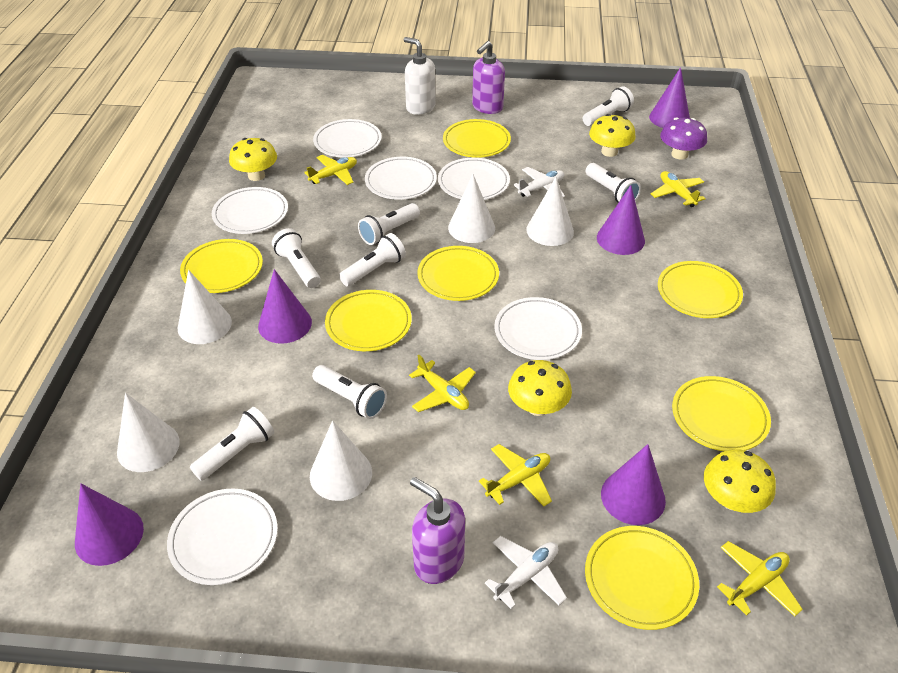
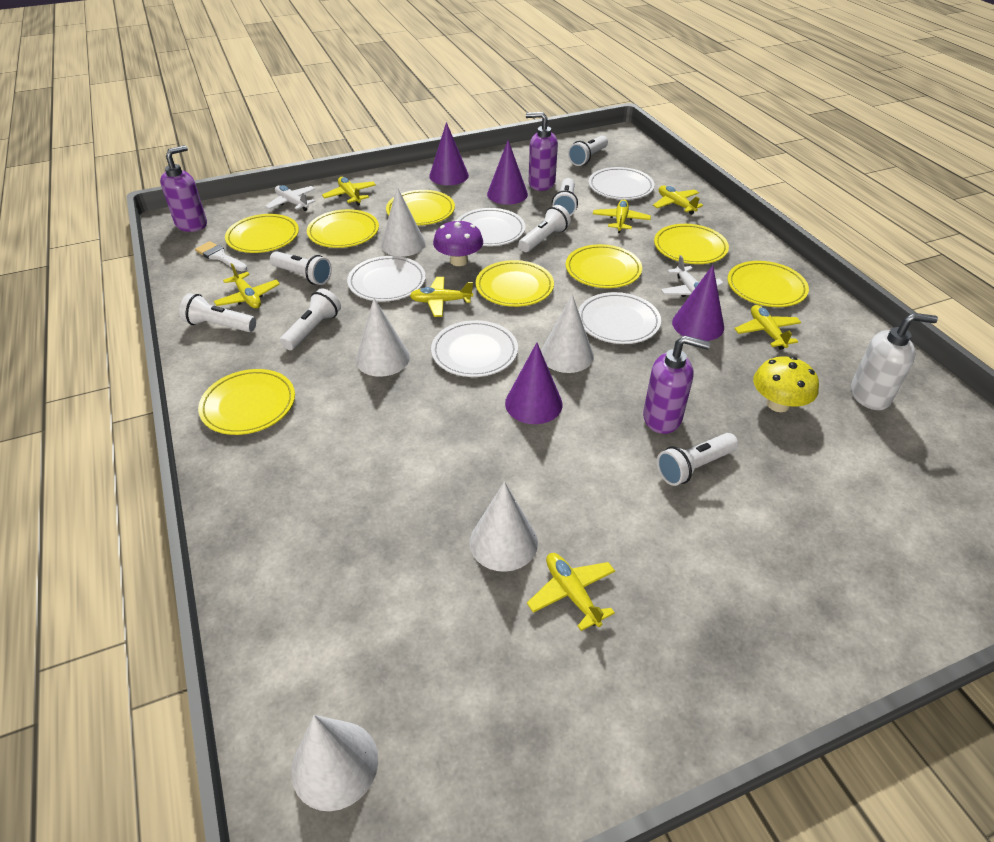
purple cone: [75,484,144,566] [258,269,312,344] [597,185,645,255] [601,444,666,525] [649,67,690,128] = 5 -> [429,122,469,185] [487,140,528,205] [505,343,563,424] [672,265,724,341] = 4
purple soap dispenser: [410,477,465,584] [472,41,505,114] = 2 -> [160,145,207,232] [526,112,558,191] [643,336,710,434] = 3
white brush: none = 0 -> [195,241,247,271] = 1
white plate: [167,489,278,585] [212,187,288,234] [313,119,382,157] [365,157,437,200] [438,158,510,200] [494,297,582,360] = 6 -> [347,256,426,301] [431,320,518,377] [458,208,525,246] [578,292,661,344] [588,167,655,200] = 5
yellow mushroom: [229,138,277,181] [508,360,572,416] [589,114,636,157] [704,449,776,513] = 4 -> [753,356,819,412] = 1
yellow plane: [304,155,357,185] [409,355,476,412] [479,444,552,507] [651,171,706,207] [717,541,803,617] = 5 -> [214,263,280,308] [322,177,376,206] [410,277,473,317] [527,553,615,631] [593,200,651,233] [653,186,703,215] [734,305,802,350] = 7
yellow plate: [180,239,263,293] [325,290,412,351] [417,246,499,301] [443,119,511,158] [585,526,699,630] [658,261,743,318] [672,376,771,451] = 7 -> [198,369,295,435] [225,214,299,253] [307,209,379,248] [386,190,455,225] [476,260,554,307] [566,244,642,288] [654,224,729,264] [727,261,809,307] = 8

